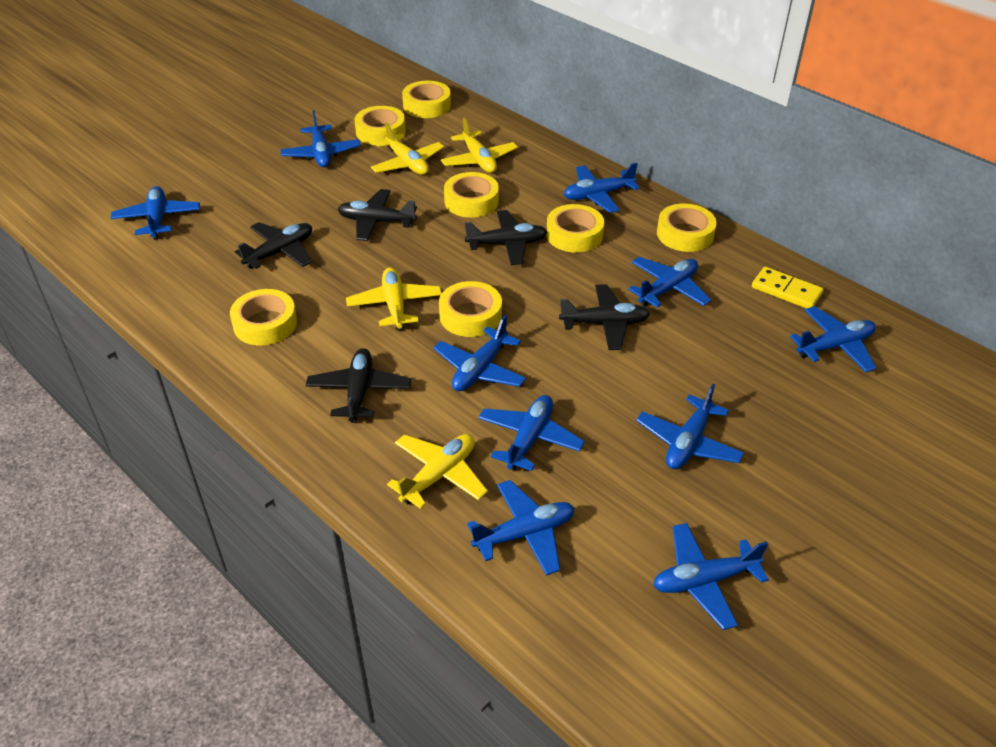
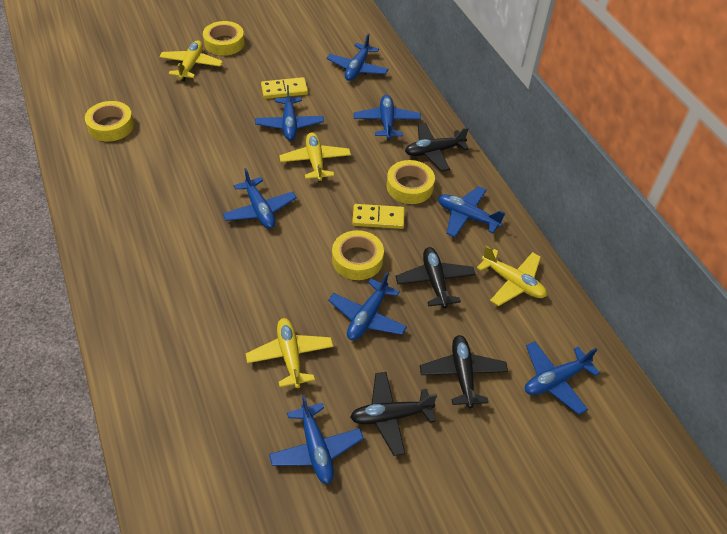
black plane: [235,222,312,269] [306,348,411,423] [338,189,417,241] [465,210,547,265] [559,284,650,350] = 5 -> [350,372,437,456] [395,247,476,308] [405,123,469,171] [420,335,508,408] = 4
blue plane: [111,186,200,240] [280,111,361,167] [433,315,526,391] [467,480,575,576] [478,395,585,471] [564,163,640,213] [628,257,711,308] [636,384,744,469] [653,523,769,630] [790,306,876,372] = 10 -> [222,168,297,229] [255,85,324,141] [269,395,364,484] [327,33,388,81] [328,272,407,340] [354,95,421,141] [438,186,505,237] [525,341,600,415] = 8
yellow domino: [752,267,823,309] = 1 -> [261,77,308,99] [352,204,405,229] = 2
yellow tape: [230,289,297,345] [355,106,406,145] [402,81,451,118] [439,281,502,337] [444,172,499,218] [546,204,604,253] [657,204,717,252] = 7 -> [85,101,134,141] [203,21,245,56] [332,230,384,280] [387,160,435,204] = 4

